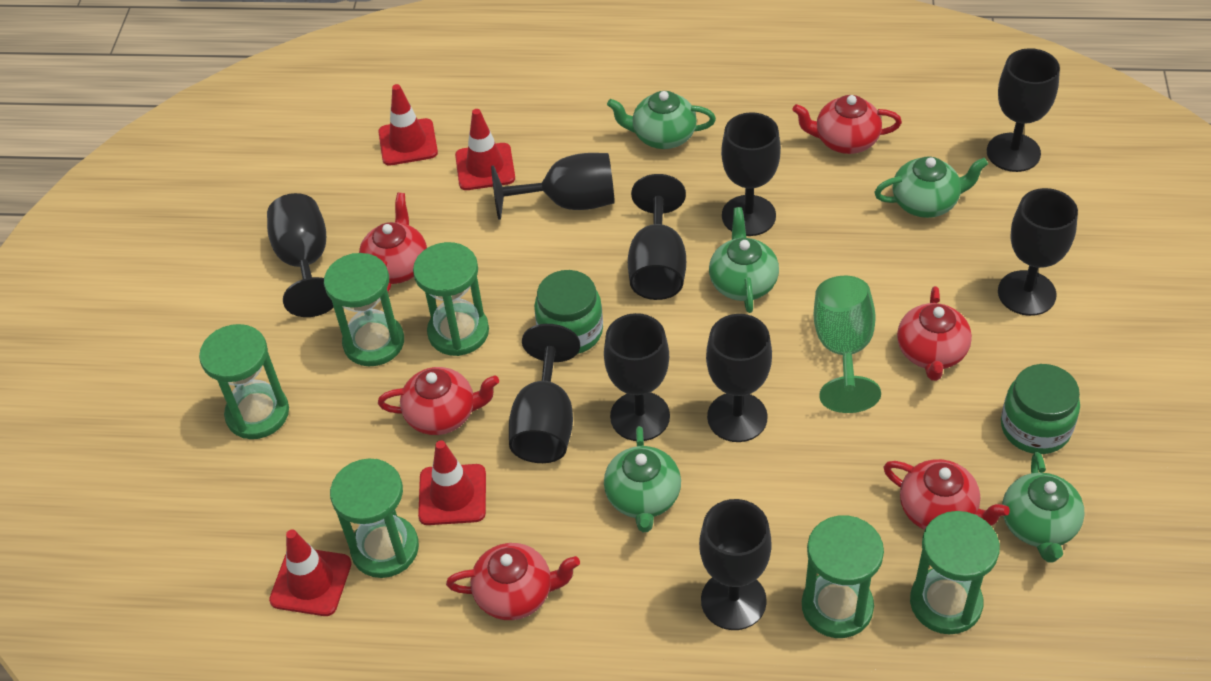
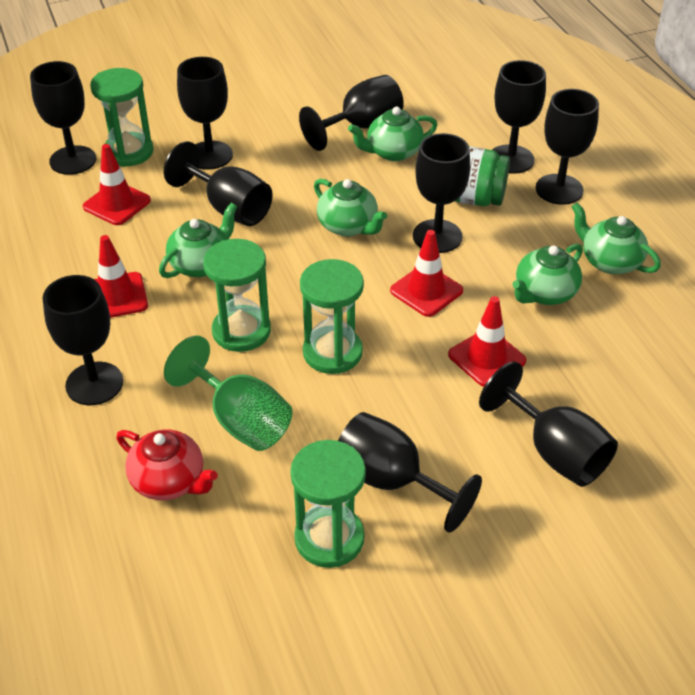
green hourglass: [199,324,289,439] [324,253,404,366] [330,458,419,578] [413,242,489,356] [802,515,884,638] [910,511,1000,634] = 6 -> [90,68,153,167] [203,239,271,352] [290,440,366,568] [300,259,364,374] = 4
green jar: [534,270,603,354] [1001,364,1080,454] = 2 -> [455,146,510,206] = 1
red teapot: [359,193,427,292] [378,367,499,435] [446,543,580,620] [792,95,902,154] [884,459,1010,530] [897,286,972,381] = 6 -> [116,430,218,500] = 1

